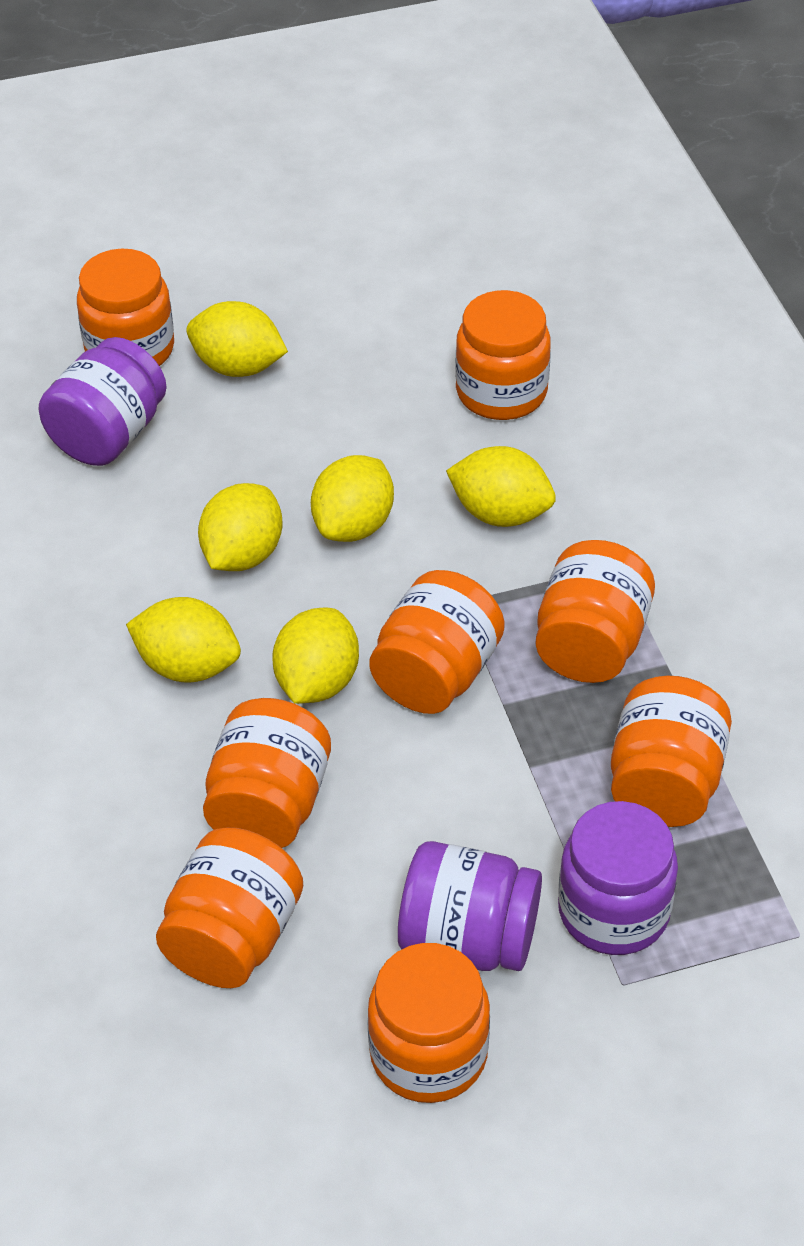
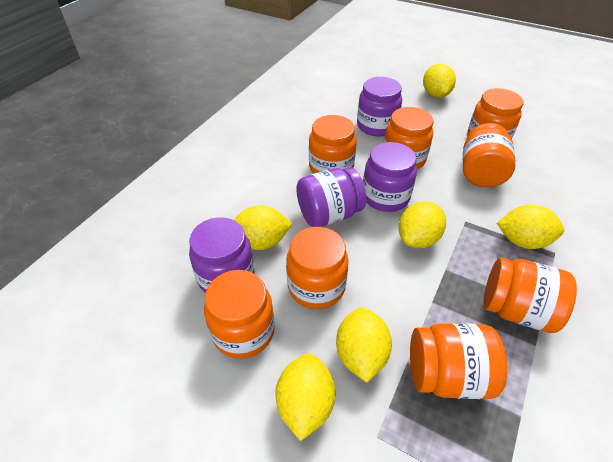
purple jar: [38,337,167,466] [398,841,542,971] [558,801,678,955] = 3 -> [189,217,254,293] [296,167,366,227] [357,77,402,136] [363,142,417,212] = 4

